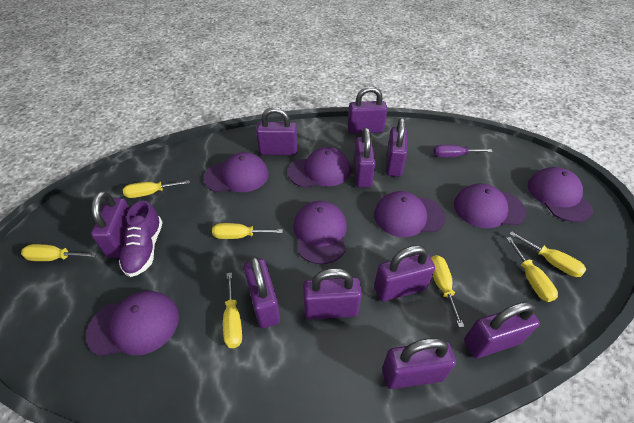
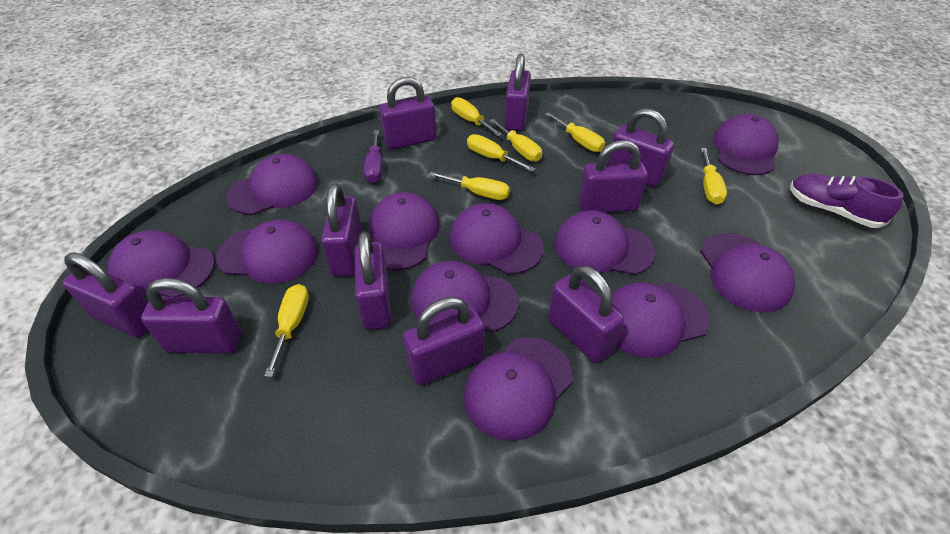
purple cap: [86,291,179,357] [203,152,269,192] [288,147,351,188] [293,201,347,264] [374,191,446,237] [454,183,526,228] [528,167,593,222] = 7 -> [108,230,215,297] [216,219,318,284] [226,154,318,215] [369,192,440,270] [411,261,519,332] [450,203,544,274] [464,337,573,441] [555,210,655,275] [612,283,710,358] [700,233,795,312] [713,114,779,175] = 11

